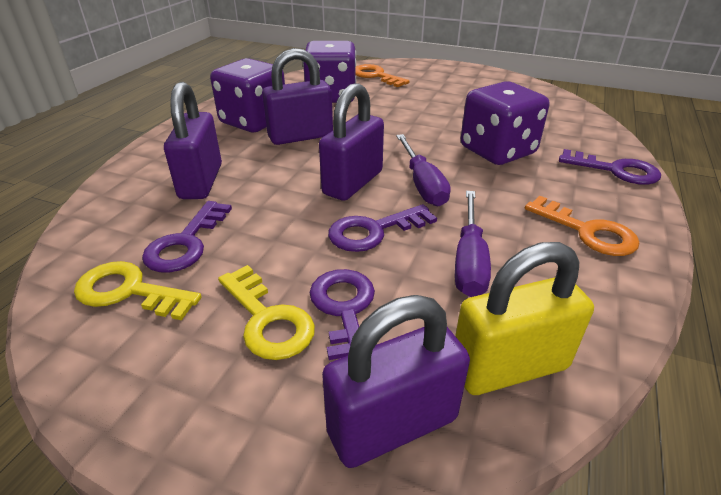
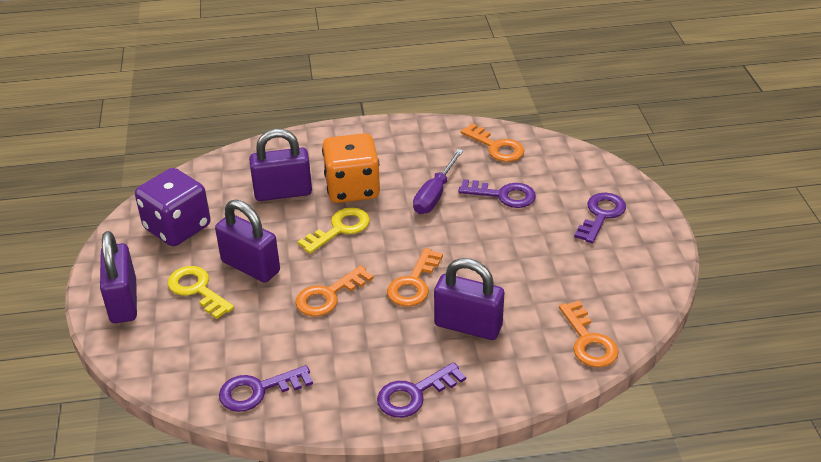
orange dice: none = 0 -> [322,133,380,203] = 1
orange key: [355,64,410,87] [525,196,640,256] = 2 -> [295,265,374,316] [387,248,443,307] [461,123,524,162] [559,301,619,367] = 4
purple dice: [210,58,285,132] [303,41,356,103] [461,81,549,165] = 3 -> [135,168,211,246] = 1
purple screwdriver: [396,134,451,206] [455,191,491,297] = 2 -> [413,149,463,214] = 1
yellow padlock: [455,242,594,395] = 1 -> none = 0

